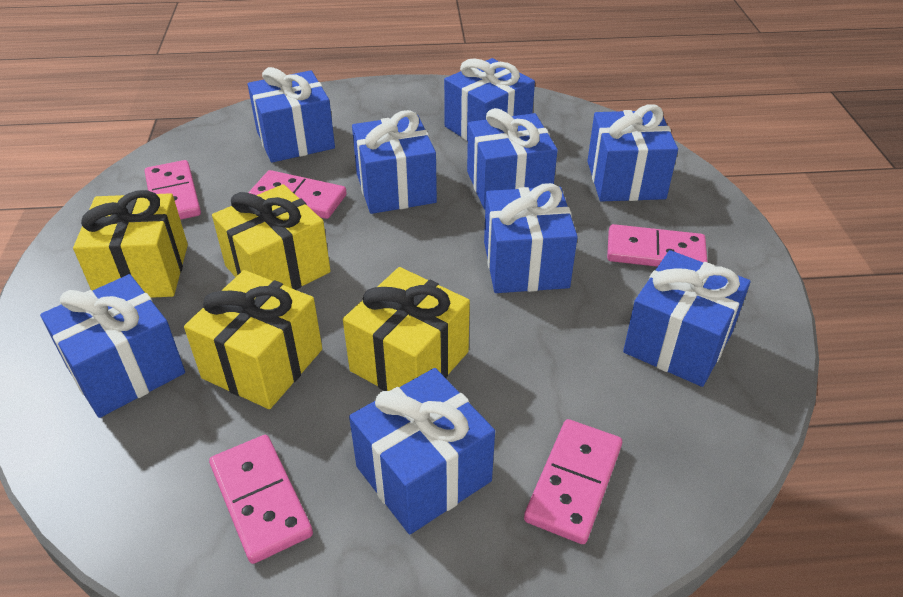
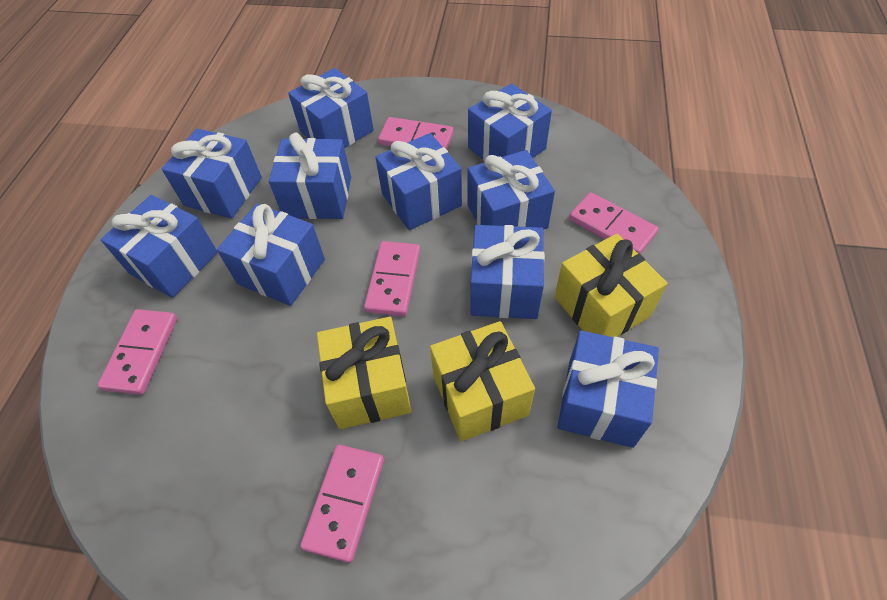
blue gift: [40,274,185,418] [248,67,335,163] [349,368,495,535] [352,110,437,214] [444,58,535,141] [467,108,558,210] [484,183,578,293] [587,104,678,201] [623,250,751,387] = 9 -> [100,195,218,298] [162,128,262,219] [217,204,325,306] [269,133,351,219] [288,68,374,148] [375,133,462,230] [468,83,552,161] [468,150,555,230] [470,225,545,319] [557,330,659,448] = 10
yellow gift: [73,190,188,298] [184,270,322,409] [212,184,330,290] [343,267,470,391] = 4 -> [317,317,412,429] [430,321,535,441] [554,234,667,337] = 3

